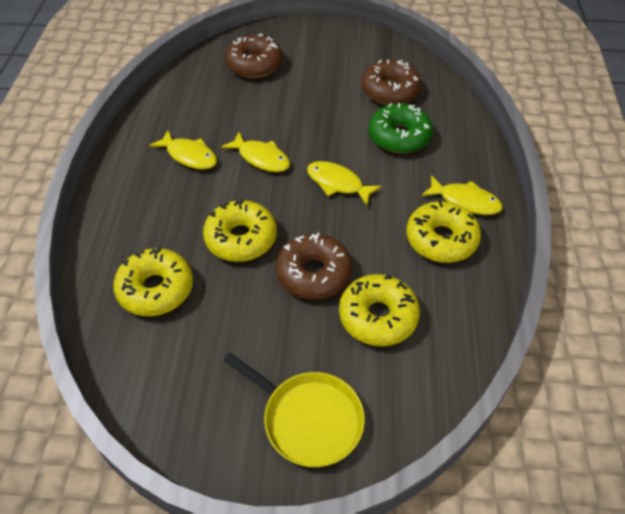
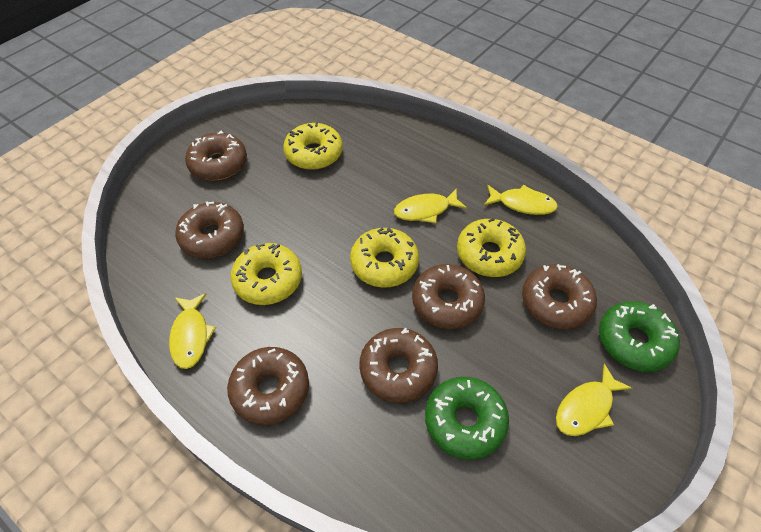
brown donut: [225,34,283,78] [276,233,352,300] [361,59,421,105] = 3 -> [175,201,244,258] [185,131,247,180] [227,347,309,425] [359,328,438,403] [412,264,485,329] [522,264,597,329] = 6
green donut: [368,103,433,153] = 1 -> [425,377,509,460] [599,301,680,372] = 2
yellow pan: [223,353,365,467] = 1 -> none = 0

